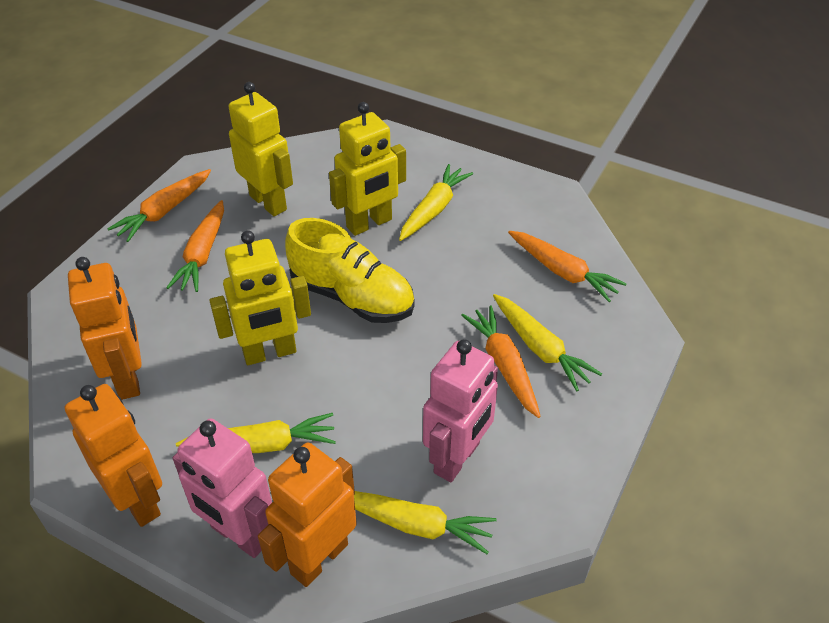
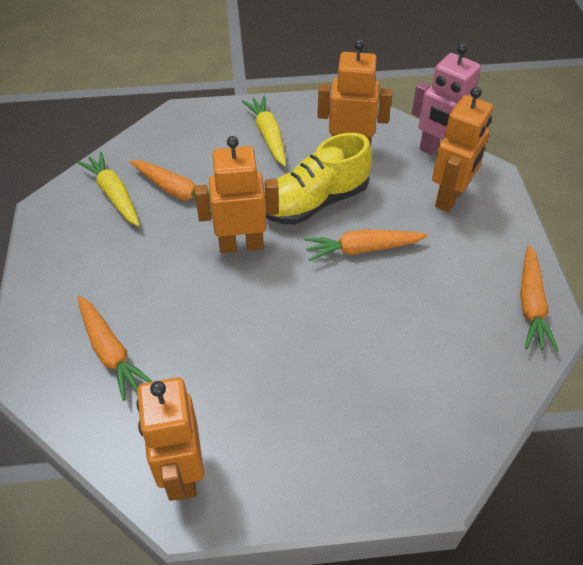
orange robot: [65,384,162,527] [68,257,142,400] [258,442,357,587] = 3 -> [136,377,204,501] [194,136,279,253] [317,39,392,145] [432,87,493,212] = 4
pink robot: [173,418,272,558] [423,339,498,482] = 2 -> [412,43,481,155] = 1
yellow carrot: [176,413,336,453] [354,491,497,554] [399,164,473,241] [493,294,602,392] = 4 -> [77,152,140,227] [242,96,286,166] = 2
yellow robot: [209,231,311,365] [229,82,293,216] [329,102,406,236] = 3 -> none = 0

